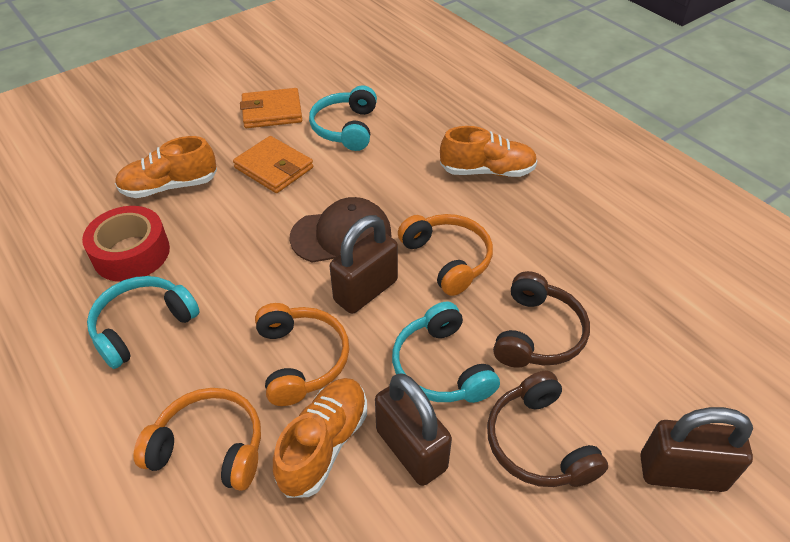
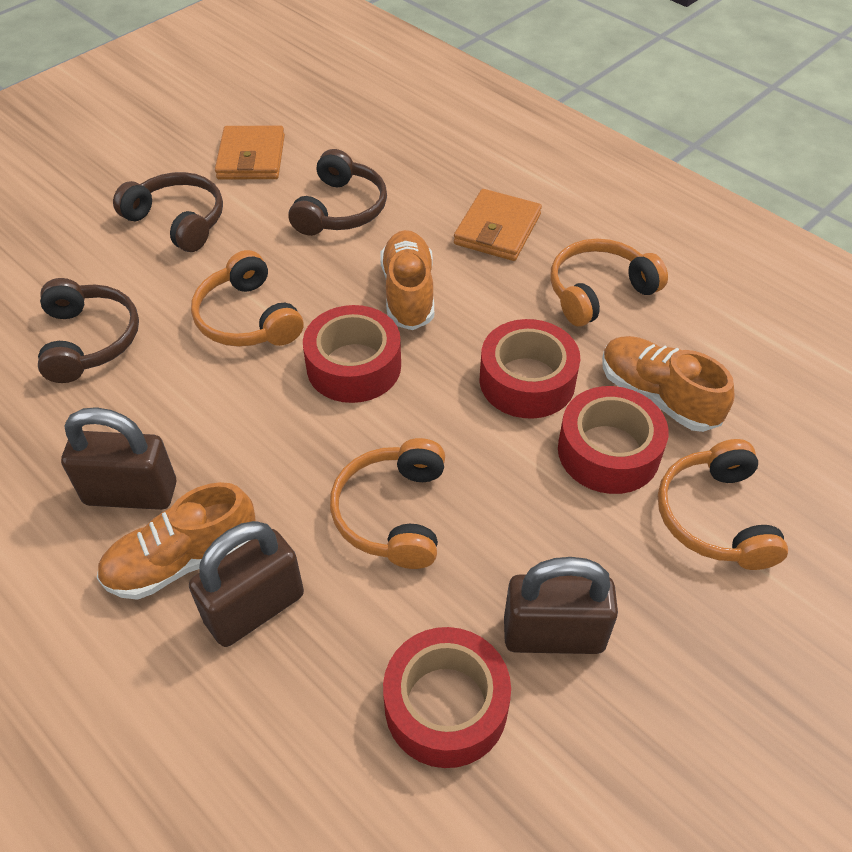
brown cap: [289,197,391,263] = 1 -> none = 0
brown headphones: [487,371,608,487] [493,271,590,368] = 2 -> [38,278,139,383] [113,172,223,252] [288,149,387,236] = 3
orange headphones: [133,388,261,491] [255,303,349,406] [398,214,493,296] = 3 -> [191,250,303,347] [330,438,445,569] [550,239,668,327] [658,439,788,570] = 4
red tape: [82,206,170,282] = 1 -> [303,305,401,403] [383,627,511,768] [480,319,580,419] [558,386,669,494] = 4
turquoise headphones: [87,276,200,369] [309,85,377,151] [392,302,500,403] = 3 -> none = 0

